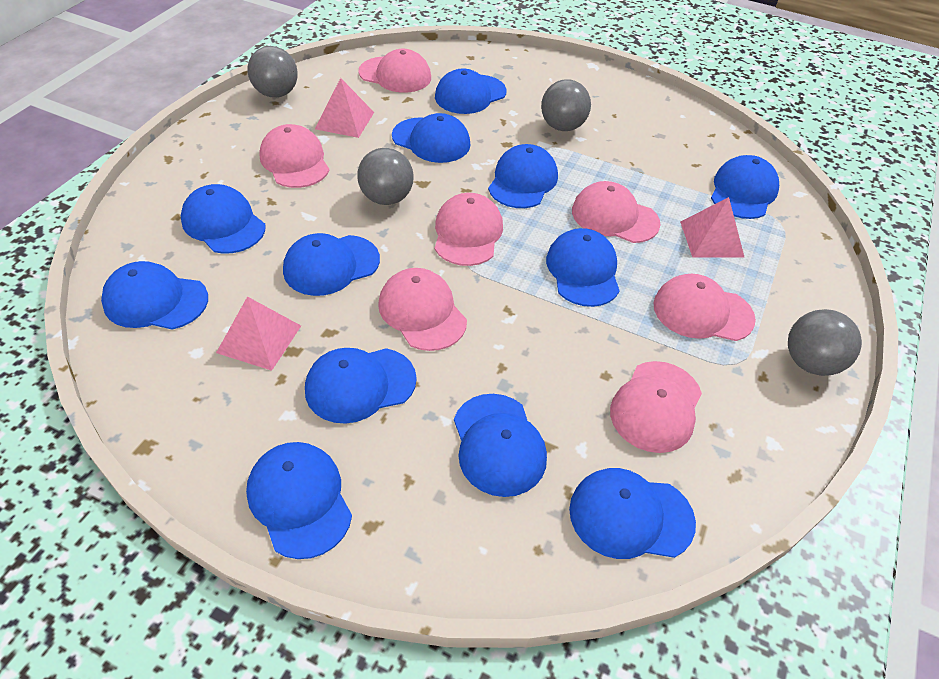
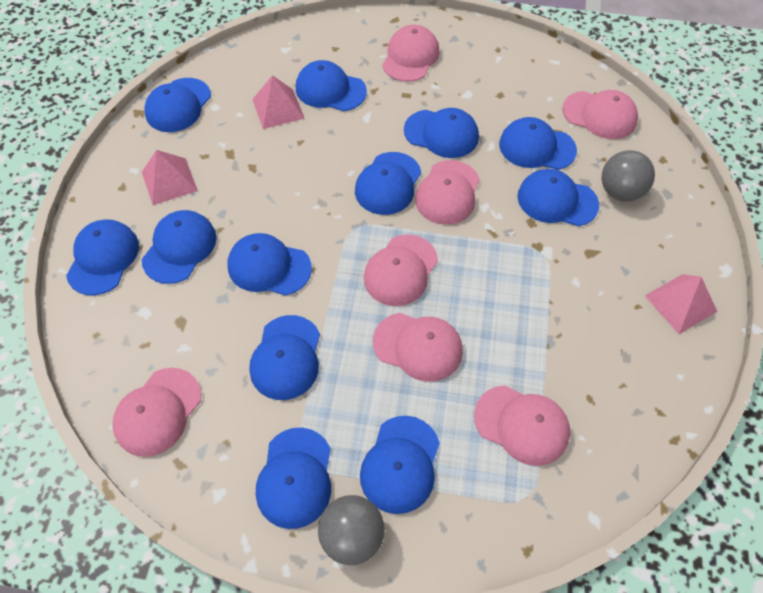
grey ball: [247,46,298,98] [357,148,414,205] [541,79,591,131] [788,309,862,376] = 4 -> [318,495,385,565] [602,150,655,202] = 2

